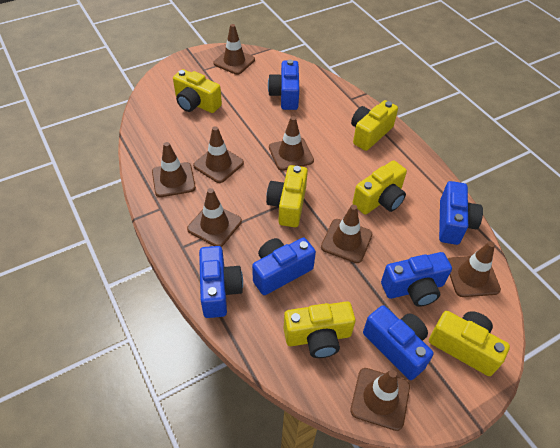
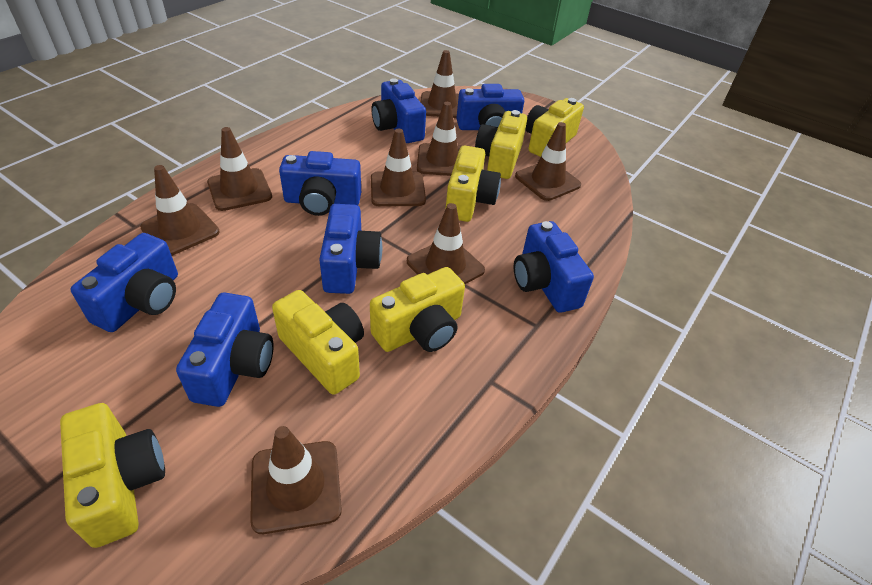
blue camera: [199,246,243,318] [252,238,316,295] [268,60,299,110] [363,305,434,380] [381,252,452,307] [439,181,483,245] = 6 -> [71,233,178,332] [176,292,273,407] [279,151,361,216] [319,204,382,294] [371,78,426,143] [456,84,524,130] [514,221,594,313] = 7

